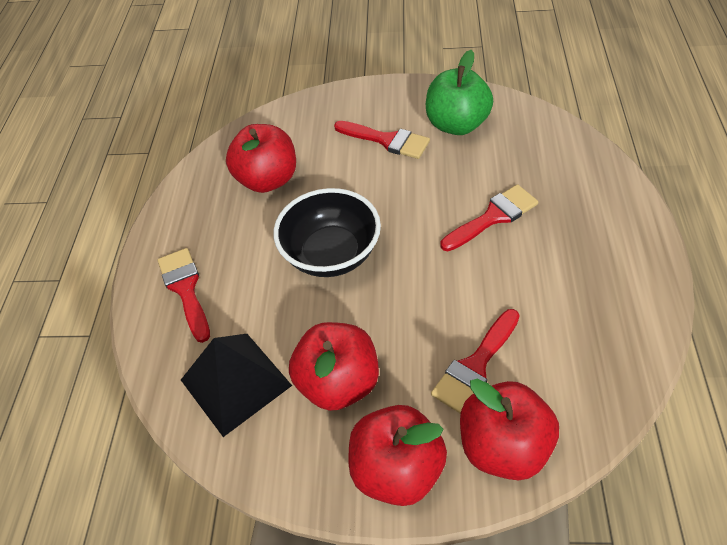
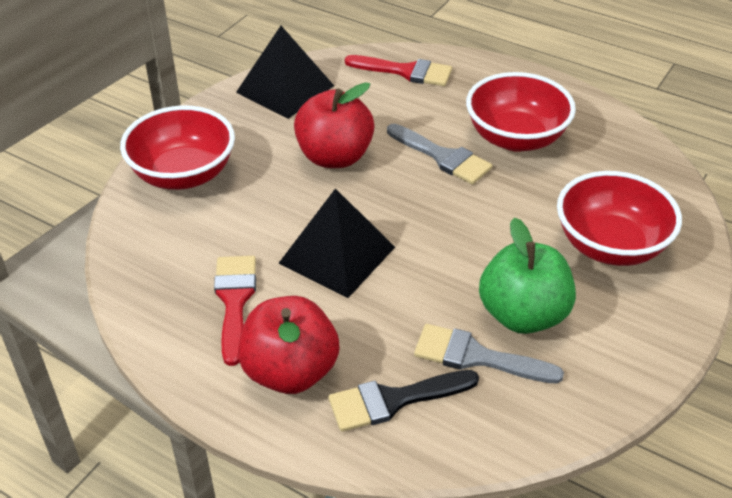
black bowl: [273,188,381,277] = 1 -> none = 0
black brush: none = 0 -> [328,370,479,432] = 1
black pyramid: [181,334,292,437] = 1 -> [236,26,334,119] [278,188,395,298] = 2
grey brush: none = 0 -> [387,123,492,184] [414,324,564,384] = 2
red apple: [226,124,296,193] [289,322,379,411] [349,405,447,506] [460,379,559,480] = 4 -> [238,296,339,394] [294,82,375,168] = 2
red bowl: none = 0 -> [120,105,235,190] [466,72,576,152] [557,171,682,266] = 3
red brush: [158,248,210,343] [334,121,430,159] [431,309,520,413] [441,184,538,251] = 4 -> [214,256,256,366] [345,55,452,86] = 2

